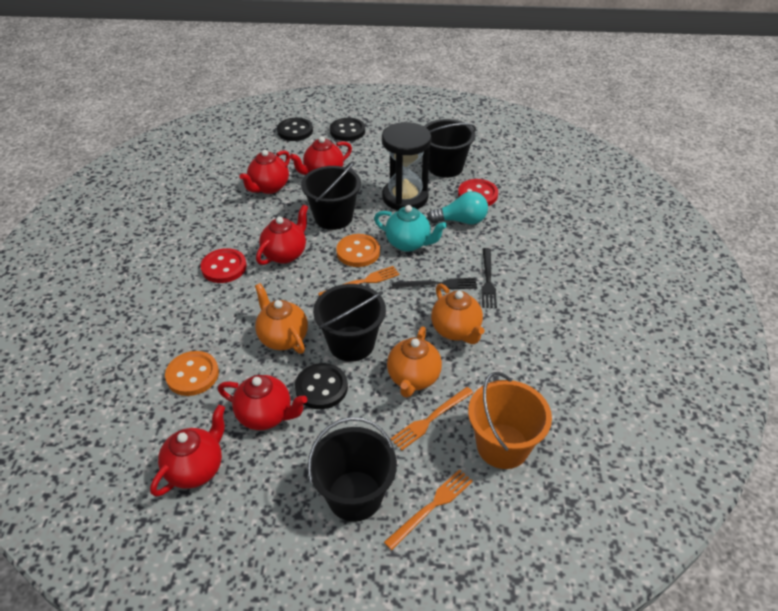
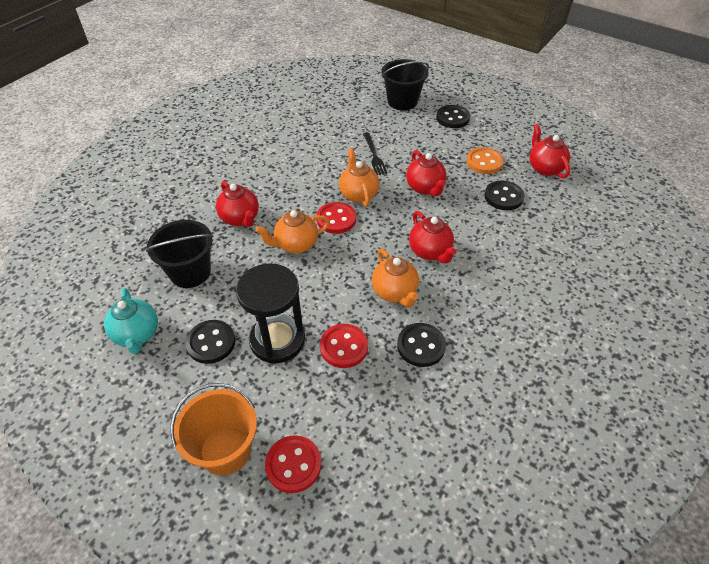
black bucket: [301,161,361,230] [308,417,397,522] [313,284,386,362] [424,119,476,178] = 4 -> [146,220,214,288] [381,59,429,110] = 2
black button: [277,118,313,141] [295,363,348,409] [330,118,365,141] = 3 -> [186,320,235,364] [397,323,446,367] [436,105,470,128] [484,181,525,210] = 4
black fork: [392,278,477,289] [481,248,497,308] = 2 -> [363,132,387,175] = 1
orange button: [165,351,219,396] [336,234,380,267] = 2 -> [466,147,504,174] = 1
orange fork: [318,266,400,296] [384,469,473,550] [390,387,473,451] = 3 -> none = 0
red button: [201,248,247,283] [458,179,498,206] = 2 -> [265,435,321,493] [316,202,356,234] [320,324,368,368] = 3
red teapot: [150,405,225,497] [218,375,307,430] [240,150,290,194] [256,204,308,265] [290,136,352,175] = 5 -> [216,181,259,227] [406,150,447,196] [409,211,457,263] [529,124,570,178] = 4
turquoise light bulb: [427,191,488,224] = 1 -> none = 0

